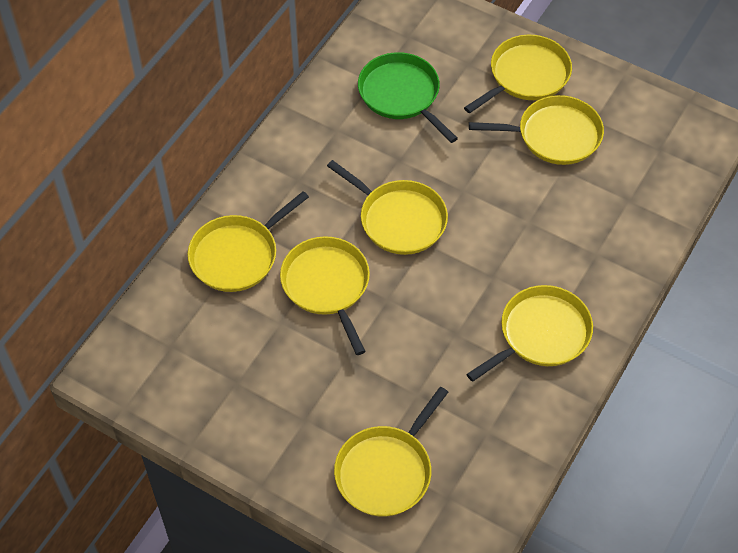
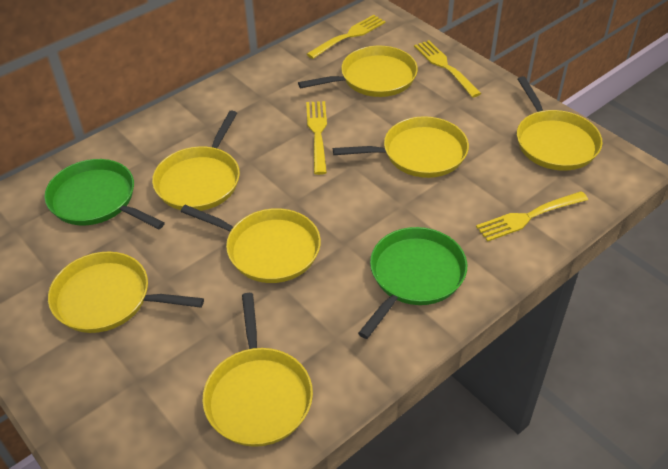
green pan: [358,52,458,143] = 1 -> [44,159,165,229] [358,227,467,339] = 2
yellow fork: none = 0 -> [306,101,327,175] [307,15,386,59] [414,40,481,98] [476,191,588,242] = 4

